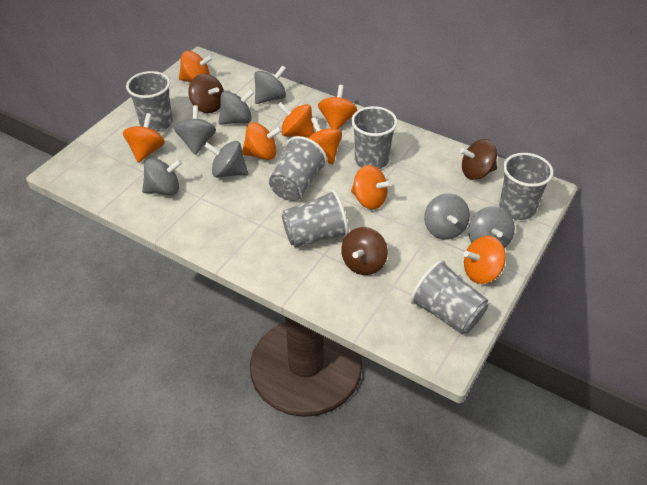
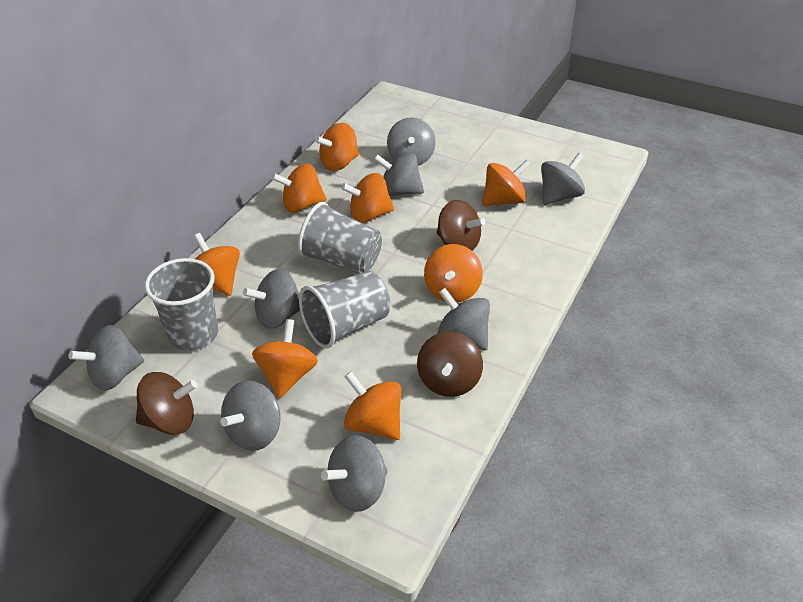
grey cup: [126,71,173,132] [269,136,327,201] [282,190,349,248] [351,106,397,169] [410,260,488,334] [499,153,554,220] = 6 -> [145,258,218,351] [298,202,382,274] [299,271,390,349] = 3
grey spinning top: [142,158,182,195] [174,105,216,155] [204,141,248,178] [219,89,254,125] [254,65,286,104] [424,193,470,240] [468,206,515,248] = 7 -> [69,325,144,391] [220,380,281,451] [243,269,300,329] [321,435,388,512] [373,153,424,196] [387,117,436,166] [438,288,490,350] [541,153,585,205] = 8

